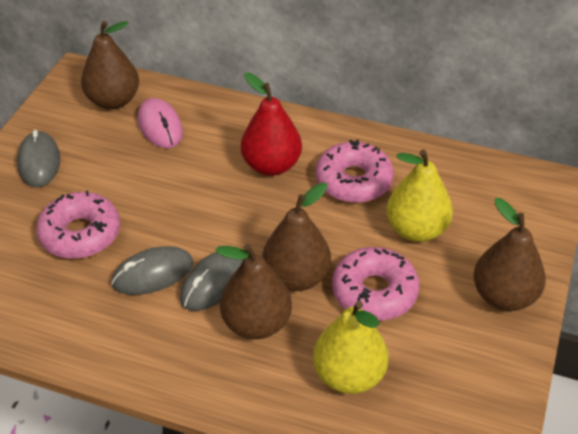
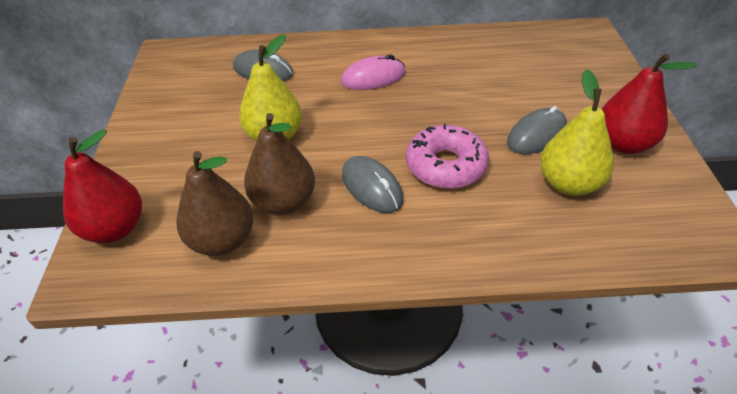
brown pear: [81,21,139,109] [215,244,292,339] [262,183,331,291] [473,198,546,311] = 4 -> [176,151,253,256] [244,113,315,215] = 2
pink donut: [36,191,120,259] [316,139,394,203] [332,247,420,321] = 3 -> [406,124,489,189] = 1
red pear: [241,73,302,176] = 1 -> [63,129,142,243] [602,53,697,154] = 2

